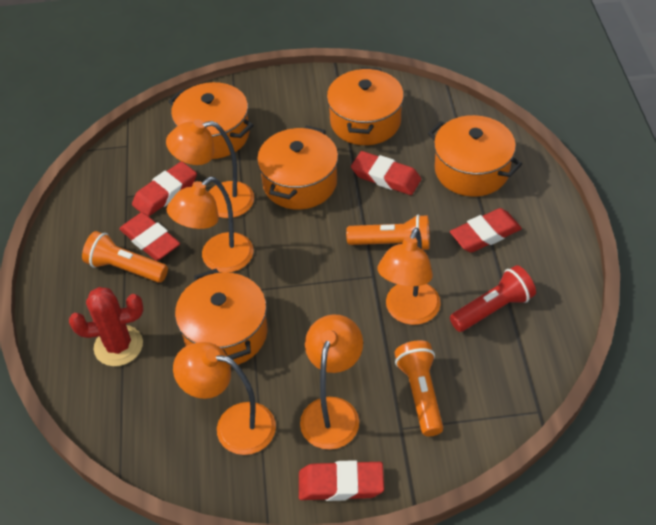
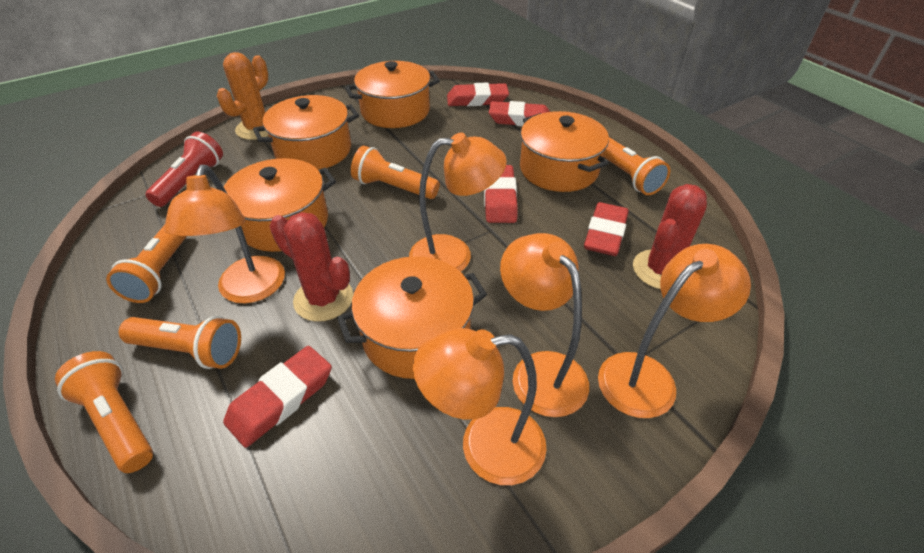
orange cactus: none = 0 -> [217,52,268,140] = 1
orange flashlight: [82,231,168,283] [346,214,430,250] [395,340,443,436] = 3 -> [55,351,153,473] [106,225,187,303] [119,316,241,369] [351,146,440,199] [603,137,670,195] = 5
red cactus: [69,287,143,366] = 1 -> [269,212,353,322] [633,184,707,289] = 2

